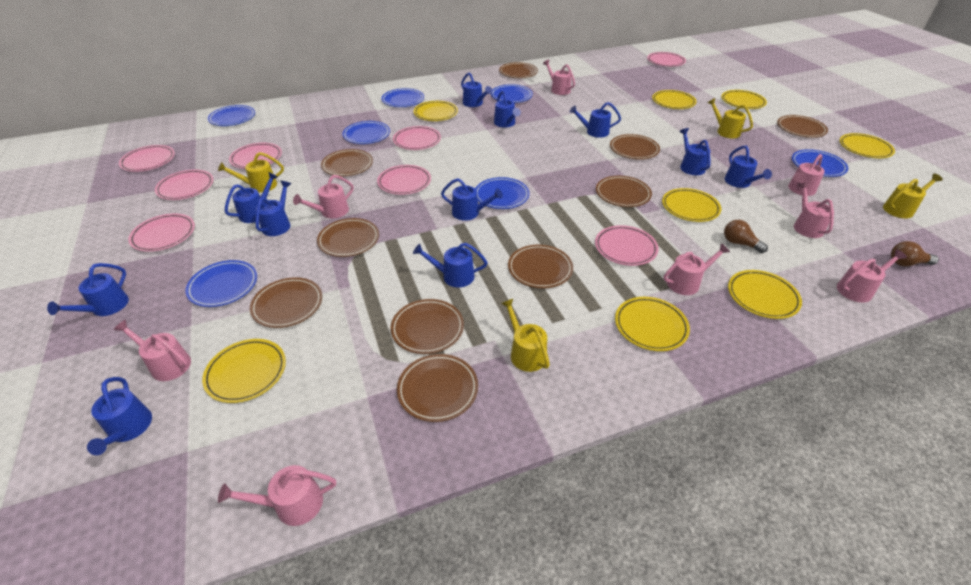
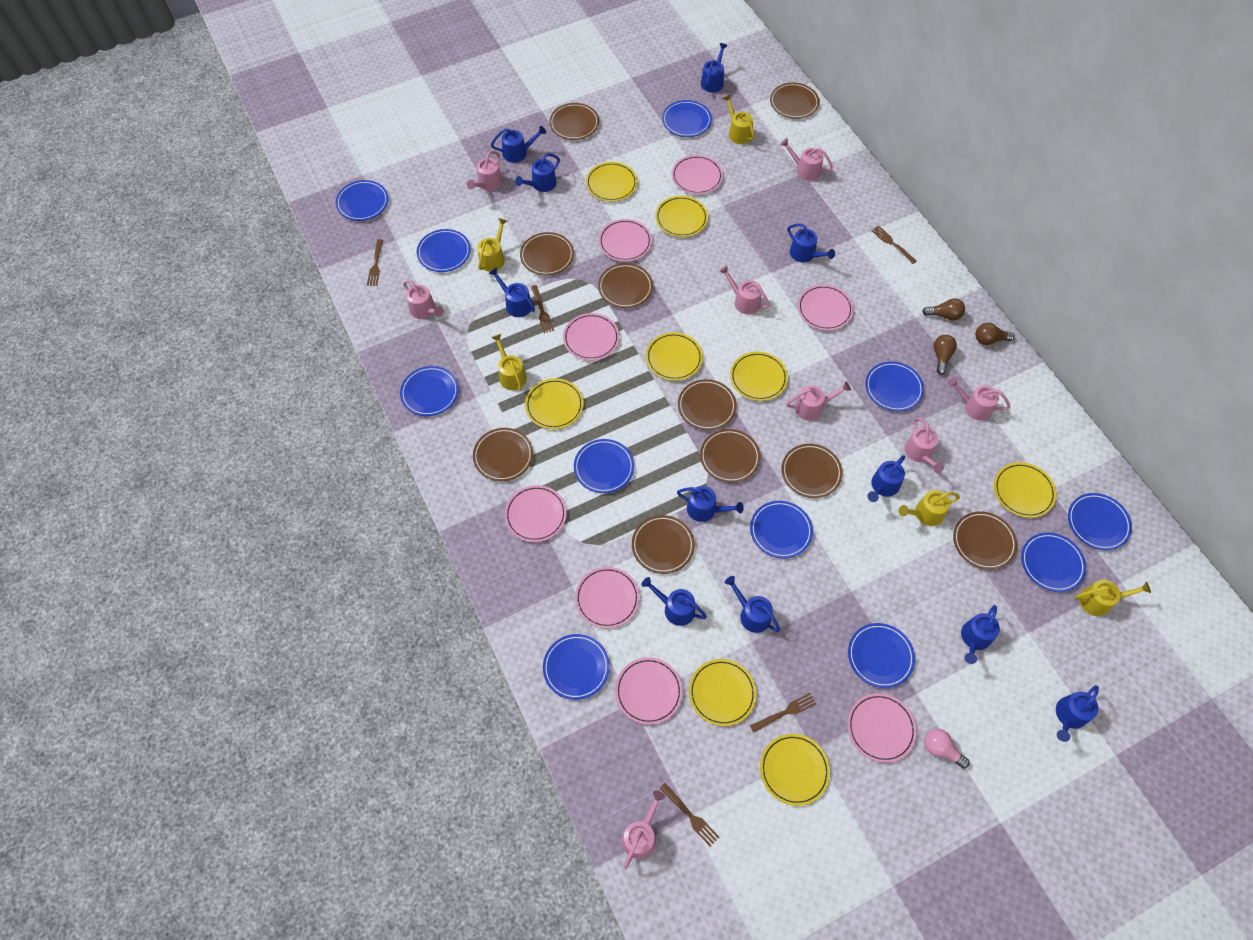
blue plate: [185,260,257,307] [208,105,255,126] [342,121,390,144] [381,88,424,107] [475,177,530,209] [491,84,533,103] [792,149,848,177] = 7 -> [336,180,388,221] [400,366,459,416] [417,229,471,272] [543,634,610,700] [574,439,634,493] [662,100,712,137] [750,501,813,559] [848,623,915,688] [865,361,924,412] [1021,532,1086,592] [1068,493,1132,550] = 11
brown fork: none = 0 -> [367,239,383,286] [531,285,554,333] [659,783,719,847] [750,693,816,733] [871,226,917,264] = 5
brown light bulb: [724,220,768,253] [891,241,939,266] = 2 -> [922,298,965,321] [934,335,957,375] [975,323,1015,345] = 3
pink light bulb: none = 0 -> [924,729,970,769] = 1
yellow watering can: [218,152,284,193] [501,299,550,372] [708,98,753,138] [883,173,943,218] = 4 -> [478,218,507,272] [491,334,527,390] [723,95,755,144] [899,490,960,526] [1075,580,1151,616] = 5

